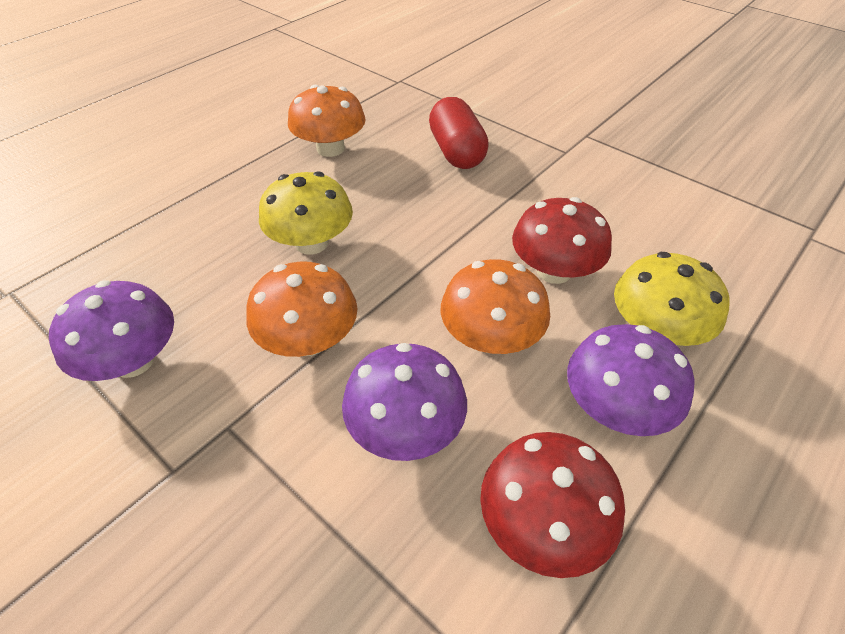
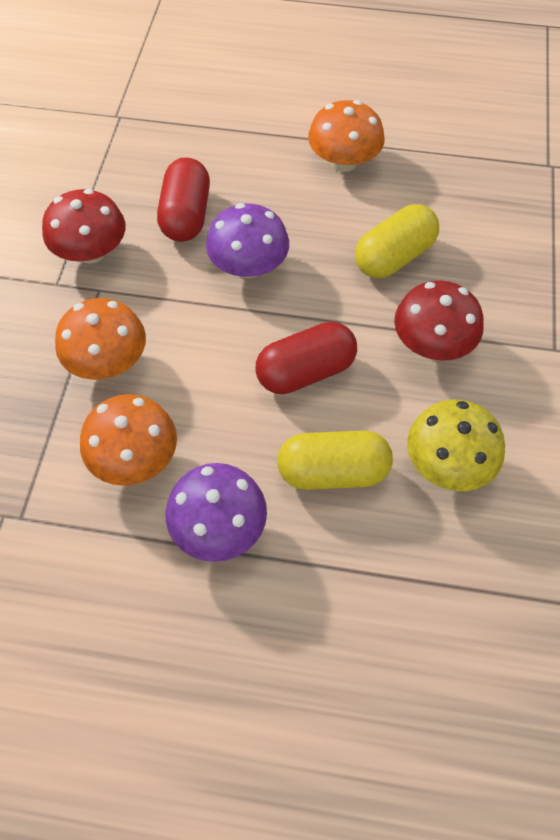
purple mushroom: [49,280,174,381] [342,343,467,461] [567,324,694,436] = 3 -> [166,463,267,562] [206,203,289,278] = 2
red capsule: [429,97,489,169] = 1 -> [157,157,210,242] [255,322,357,394] = 2
yellow capsule: none = 0 -> [277,430,393,490] [355,204,439,278] = 2
yellow mushroom: [259,171,353,255] [614,252,730,346] = 2 -> [407,400,505,491] = 1

